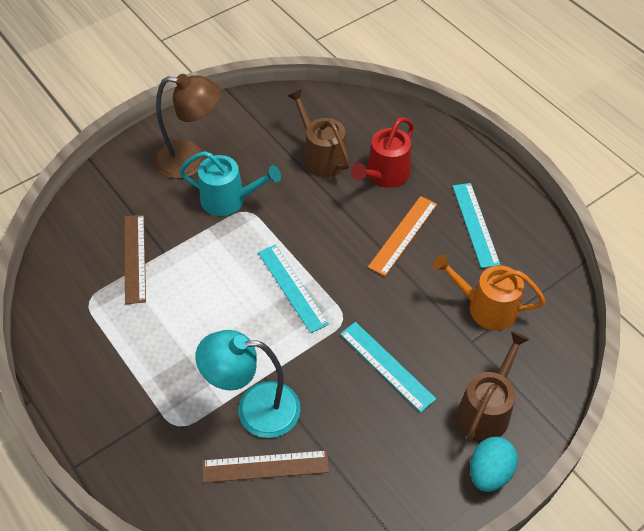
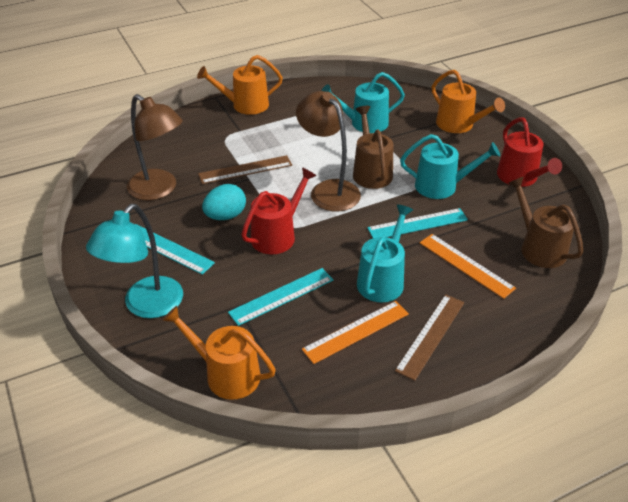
brown lamp: [154,74,221,179] = 1 -> [127,94,183,200] [296,91,361,211] = 2
orange ruler: [368,196,437,276] = 1 -> [302,301,409,364] [420,234,516,299] = 2
orange watering can: [433,254,545,331] = 1 -> [162,306,276,400] [197,55,283,115] [432,70,505,133] = 3
red watering can: [351,117,414,188] = 1 -> [241,167,317,254] [497,118,562,187] = 2
turquoise watering can: [179,151,281,216] = 1 -> [321,72,405,133] [357,204,413,302] [400,134,500,199] = 3

